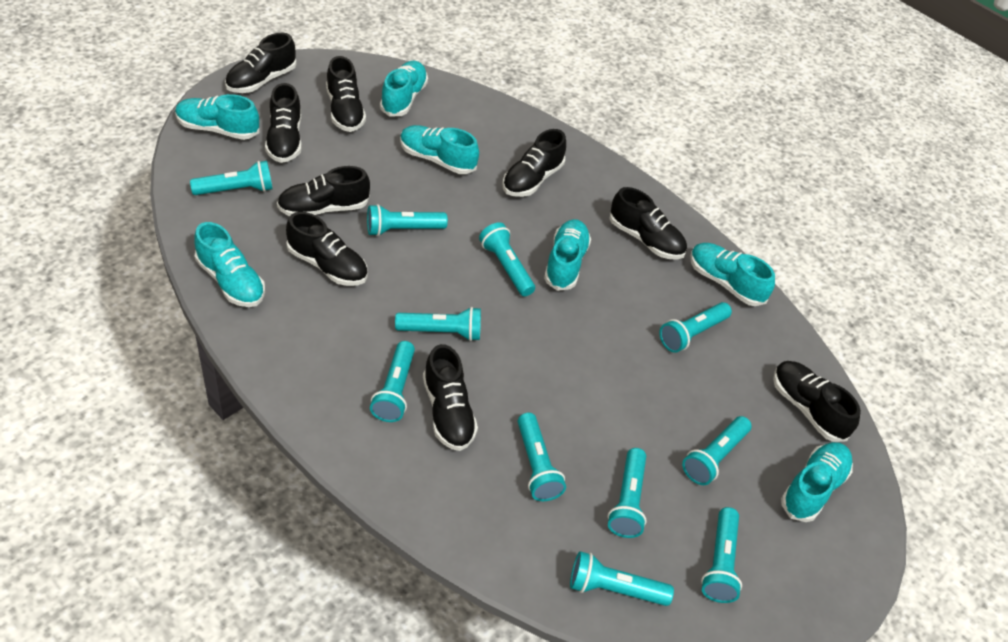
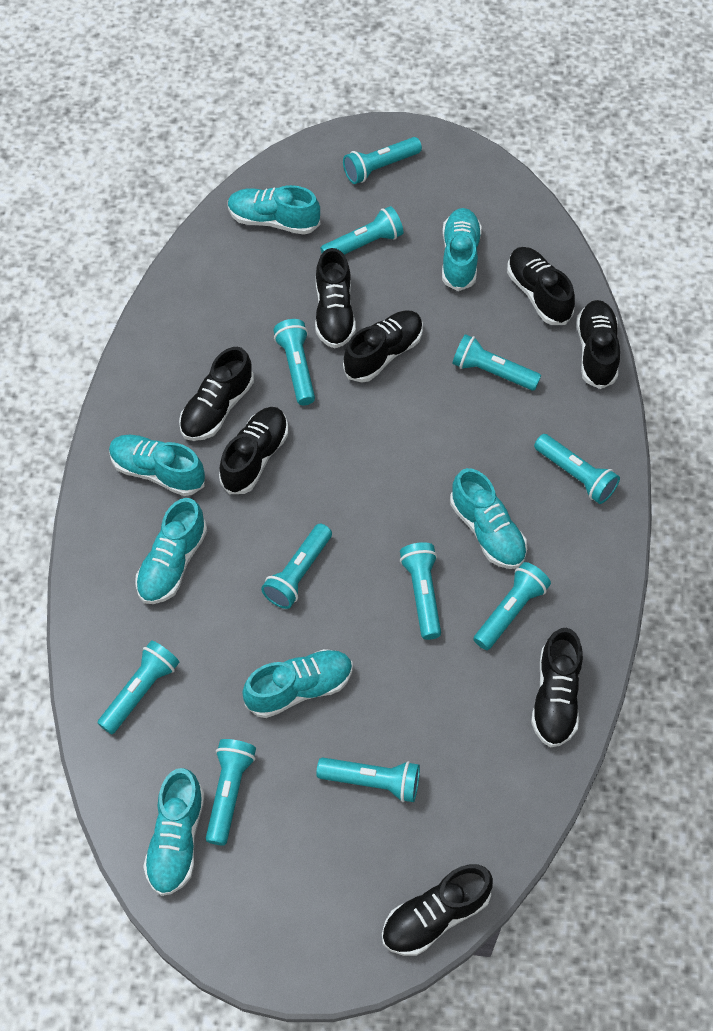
black shoe: [225,33,297,93] [265,83,302,163] [277,166,370,216] [286,212,368,286] [326,56,366,132] [423,344,478,451] [502,129,566,197] [609,187,687,260] [773,361,861,442] = 9 -> [179,347,254,441] [219,407,288,494] [315,248,356,348] [343,311,423,382] [382,864,493,956] [507,247,575,325] [531,628,583,747] [577,300,620,389] = 8

